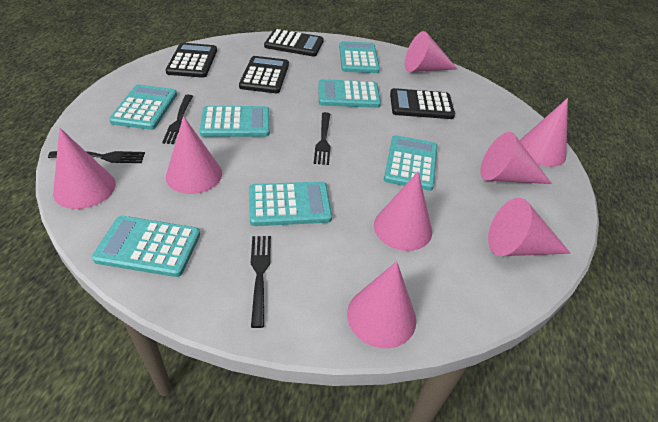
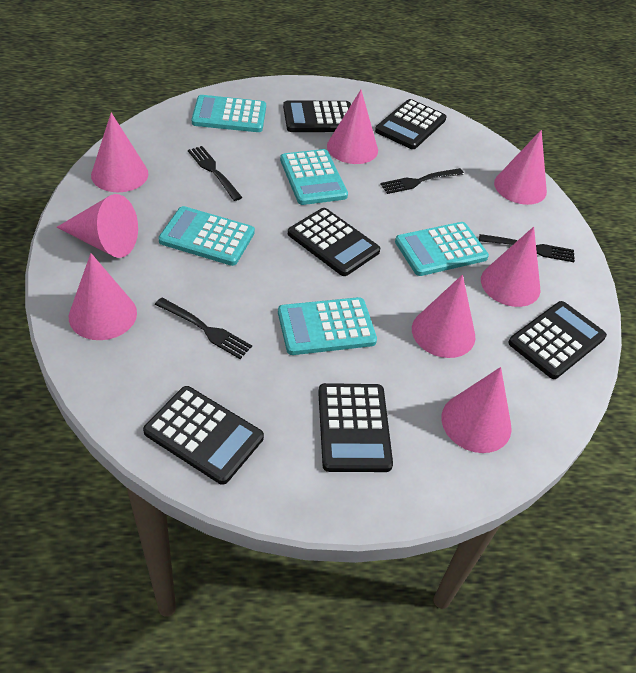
black calculator: [166,43,217,78] [239,56,289,93] [264,29,324,57] [390,88,455,119] = 4 -> [143,386,264,485] [283,101,351,132] [288,208,380,276] [318,383,393,472] [375,99,446,149] [508,301,607,379] = 6
turquoise calculator: [92,216,200,277] [109,84,177,130] [200,106,270,137] [249,181,332,226] [318,79,381,108] [339,41,380,73] [384,135,437,191] = 7 -> [158,206,255,266] [192,95,266,132] [278,297,377,355] [280,149,348,205] [395,222,489,276] = 5

